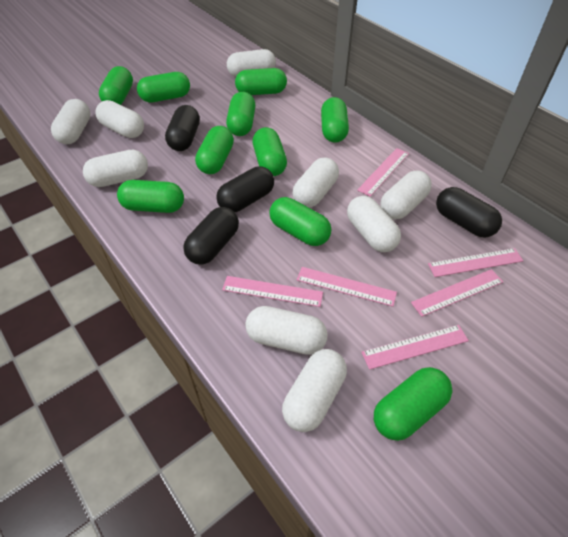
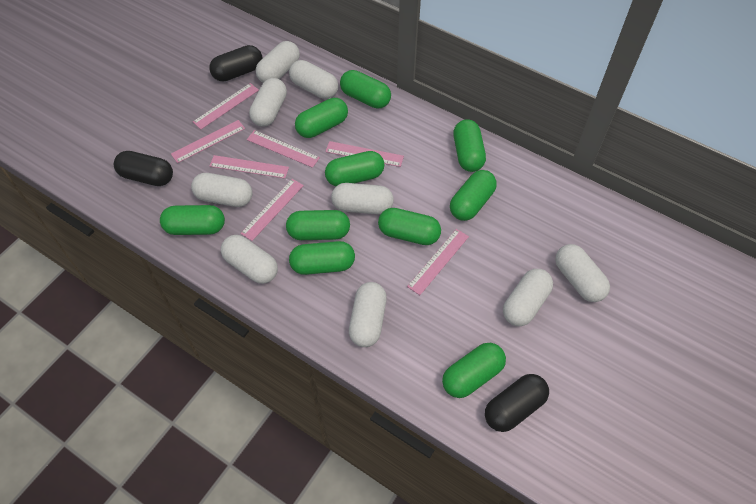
black capsule: [165,105,200,151] [183,207,239,265] [216,166,274,212] [436,187,502,238] = 4 -> [114,151,173,186] [209,45,262,82] [485,374,549,432] = 3
pink ruler: [222,276,323,307] [297,267,397,307] [357,148,409,197] [361,325,469,370] [411,269,503,317] [428,248,523,277] = 6 -> [171,120,245,163] [193,83,259,129] [209,155,289,179] [240,179,304,241] [247,130,320,168] [325,141,404,167] [407,229,469,295] = 7

